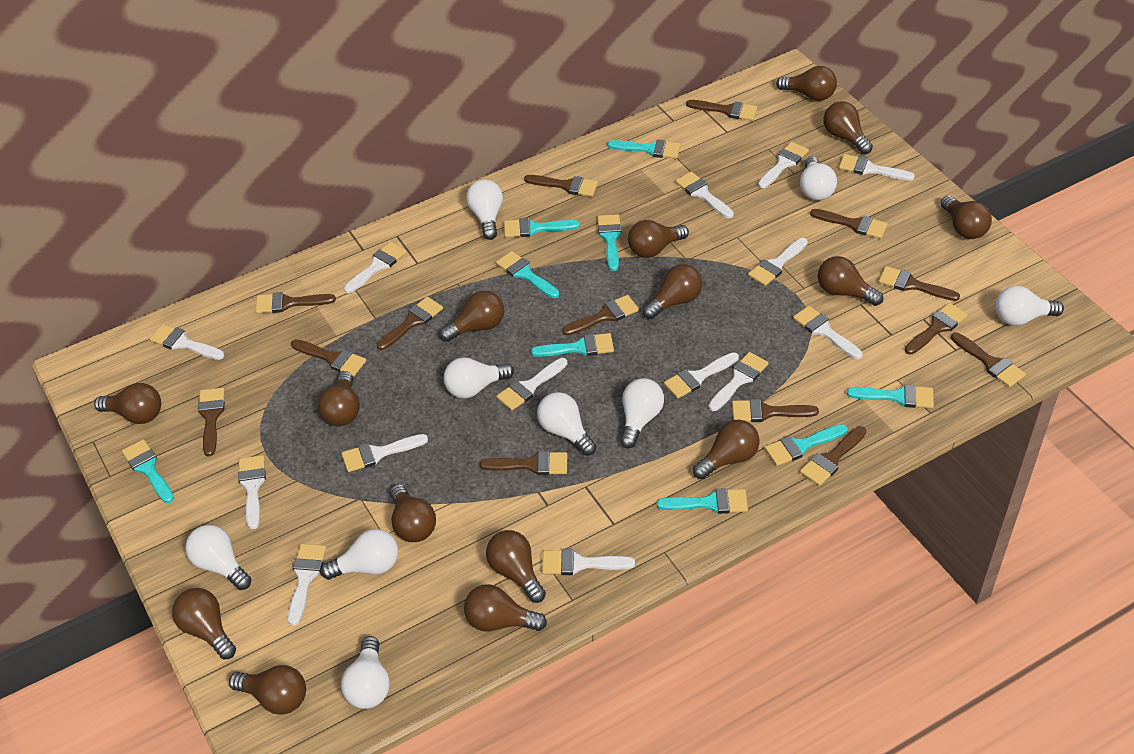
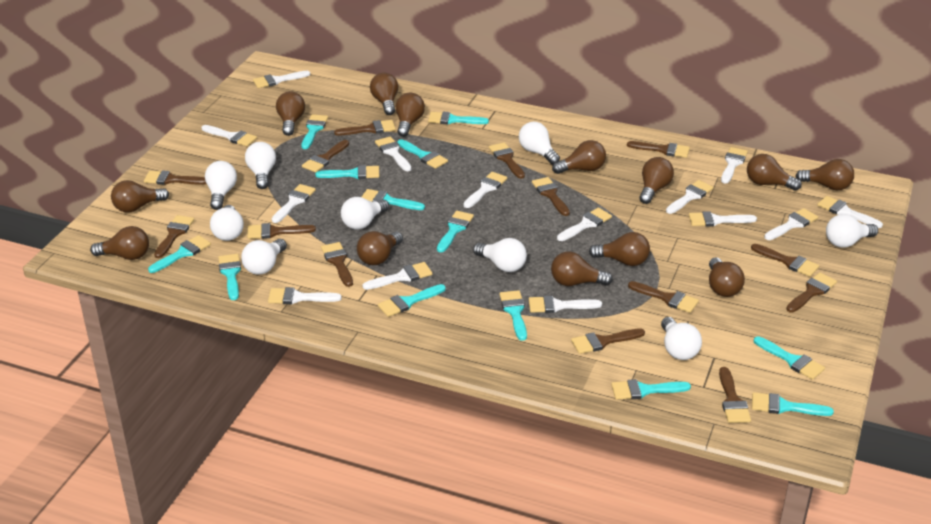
brown light bulb: [94,383,161,424] [172,588,236,660] [229,665,306,715] [318,371,360,426] [390,484,436,542] [439,291,504,342] [464,584,547,632] [486,530,546,603] [628,220,689,258] [643,264,702,319] [693,420,760,479] [776,66,837,101] [818,256,883,306] [823,101,873,154] [941,195,992,239] = 15 -> [90,226,149,260] [111,180,169,212] [276,91,305,136] [357,231,403,265] [370,73,398,115] [396,93,425,137] [551,251,613,286] [552,140,606,174] [589,232,650,266] [639,157,674,204] [709,257,745,297] [747,154,802,191] [795,159,854,190] = 13
turquoise brush: [122,439,174,503] [496,251,559,298] [504,218,580,238] [531,333,614,357] [597,214,622,271] [607,140,680,159] [657,488,748,514] [765,424,848,466] [847,384,934,408] = 9 -> [148,235,211,273] [218,254,241,300] [301,114,328,149] [315,165,379,179] [362,189,425,210] [378,284,446,317] [397,139,448,169] [428,112,489,124] [437,211,474,252] [499,290,527,341] [611,379,691,400] [752,392,834,416] [754,336,825,380] = 13

